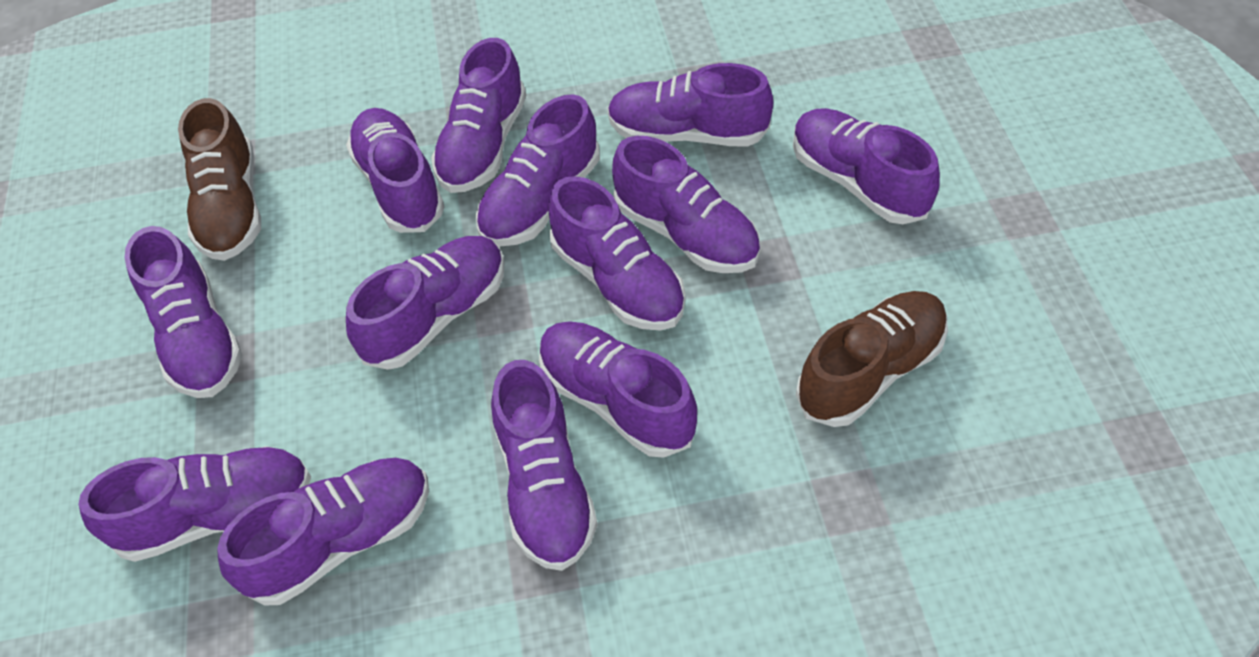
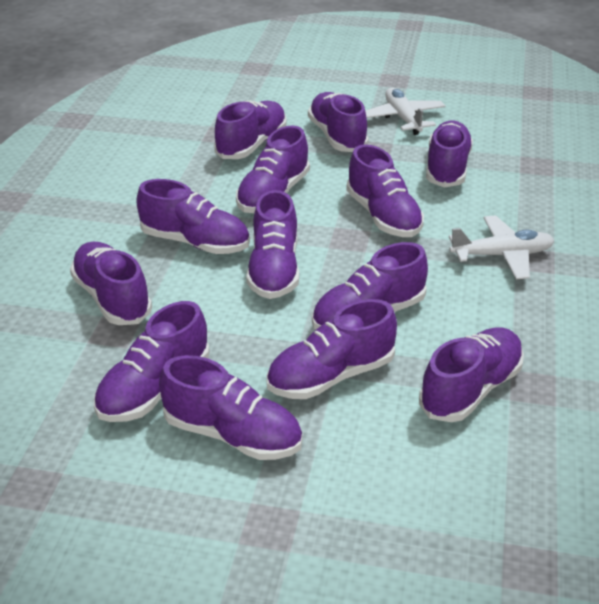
brown shoe: [178,98,261,261] [796,291,948,427] = 2 -> none = 0
white plane: none = 0 -> [365,87,446,135] [449,215,555,279] = 2

